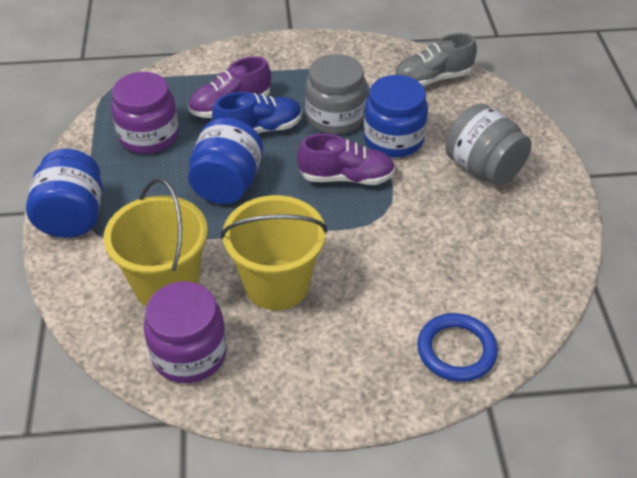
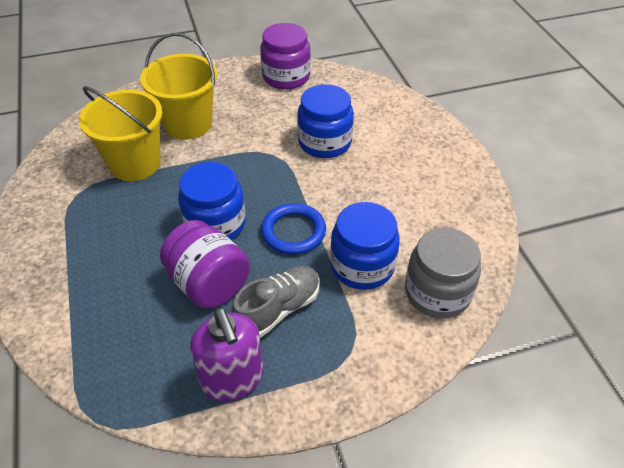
blue shoe: [212,92,302,133] = 1 -> none = 0
grey jar: [305,54,367,135] [445,104,532,186] = 2 -> [405,228,481,318] = 1
purple shoe: [189,56,271,118] [297,133,395,185] = 2 -> none = 0
purple soap dispenser: none = 0 -> [190,308,263,402] = 1

